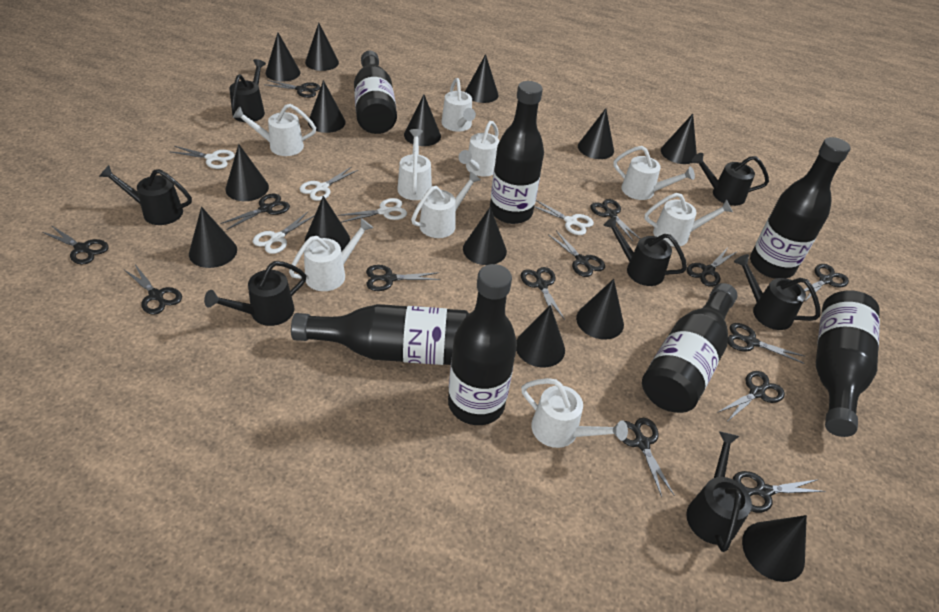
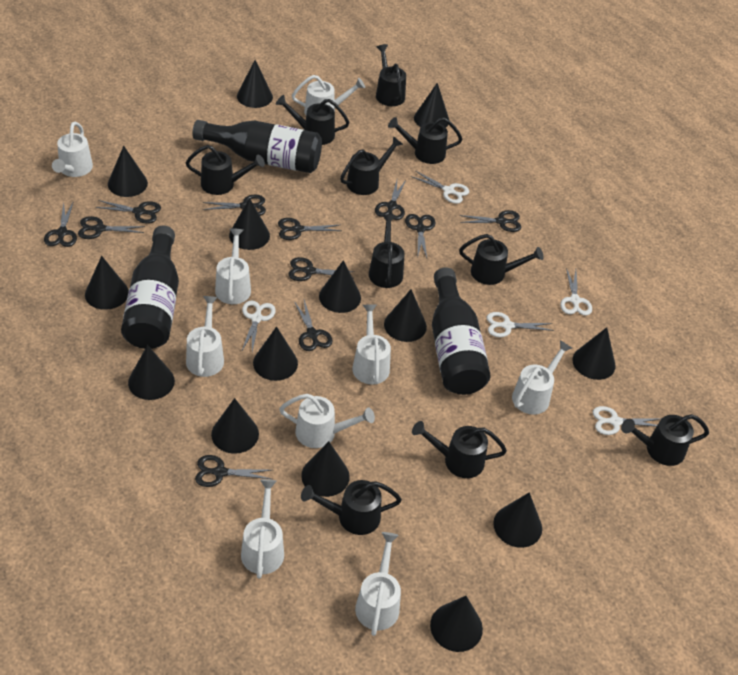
black bottle: [291,304,469,365] [354,51,397,134] [448,264,517,425] [490,81,544,224] [642,283,738,413] [750,137,850,279] [816,291,880,437] = 7 -> [121,225,179,349] [192,120,322,173] [432,267,491,395] = 3
black scissors: [42,225,109,264] [125,265,182,315] [221,194,290,230] [264,80,321,98] [366,265,440,291] [521,267,565,320] [548,231,605,277] [590,199,640,241] [622,418,675,497] [687,249,736,287] [717,371,785,422] [728,323,805,364] [733,471,825,513] [804,264,849,302] = 14 -> [44,203,77,247] [78,216,145,239] [95,200,161,224] [195,455,272,487] [203,195,266,216] [278,218,341,240] [288,257,355,281] [294,300,333,351] [375,180,406,220] [405,214,435,258] [459,210,521,232] = 11
black watering can: [99,165,192,225] [204,261,306,326] [229,59,266,122] [604,216,687,286] [686,431,752,552] [692,153,769,206] [734,254,821,330] = 7 -> [186,145,265,195] [276,95,350,145] [301,480,402,535] [340,136,403,195] [369,214,405,288] [376,44,406,106] [388,117,462,164] [412,421,507,478] [459,234,544,285] [621,414,709,466] = 10

